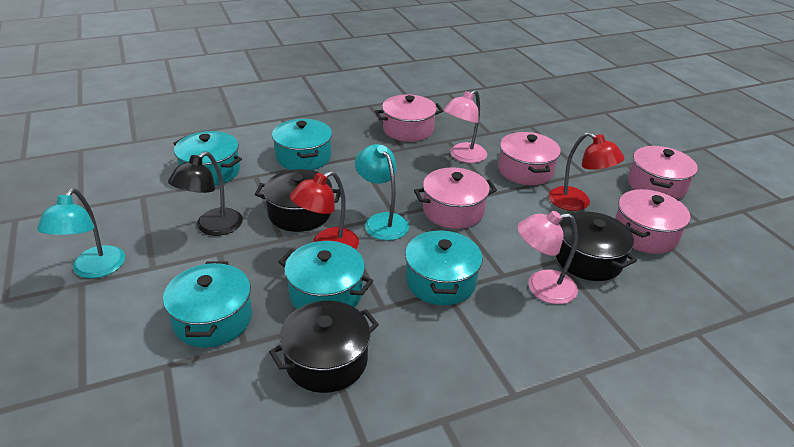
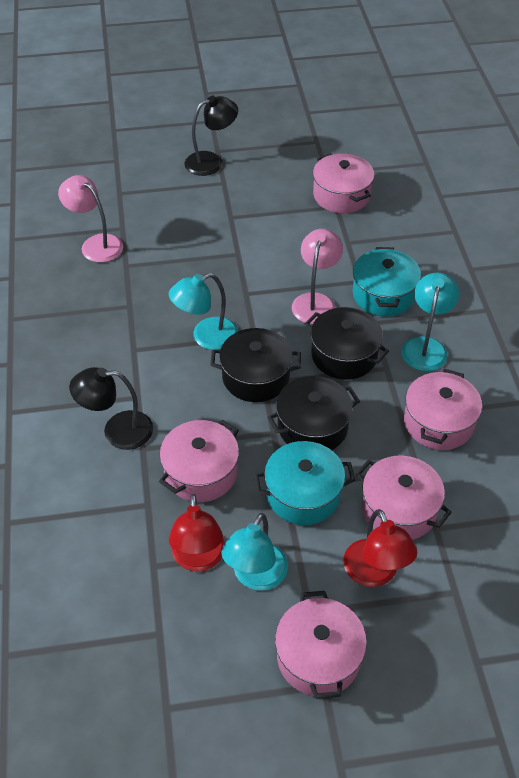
black lamp: [168,151,243,236] = 1 -> [69,367,153,450] [185,96,238,176] = 2
turquoise lamp: [37,188,125,278] [355,144,409,241] = 2 -> [169,273,238,350] [221,513,288,591] [401,272,459,371] = 3
turquoise pot: [163,261,252,348] [173,131,242,186] [272,119,332,170] [278,241,373,309] [405,229,482,305] = 5 -> [254,441,355,525] [352,247,421,316] = 2

